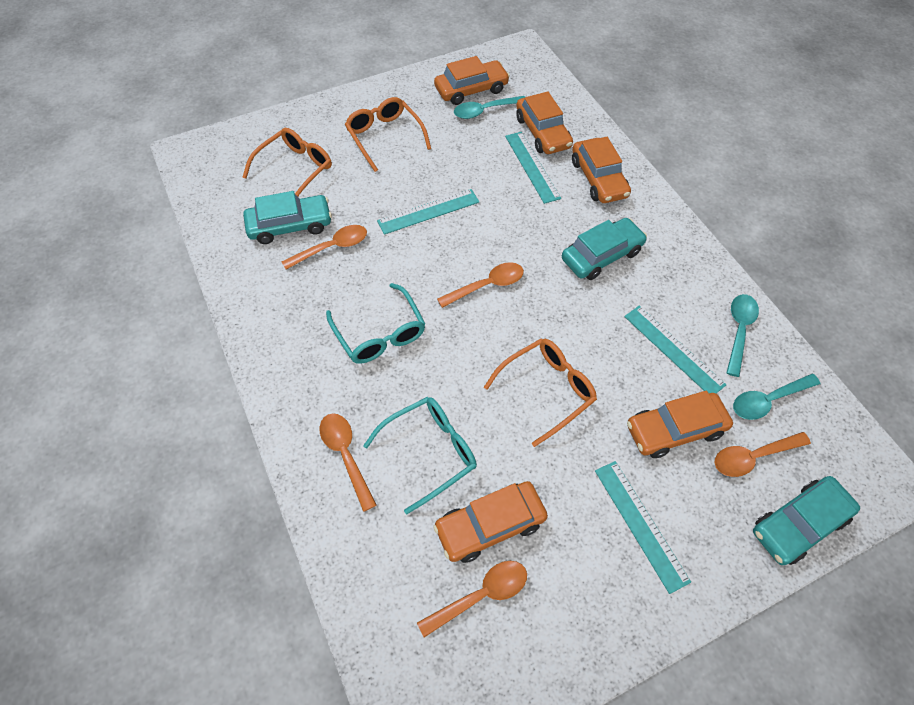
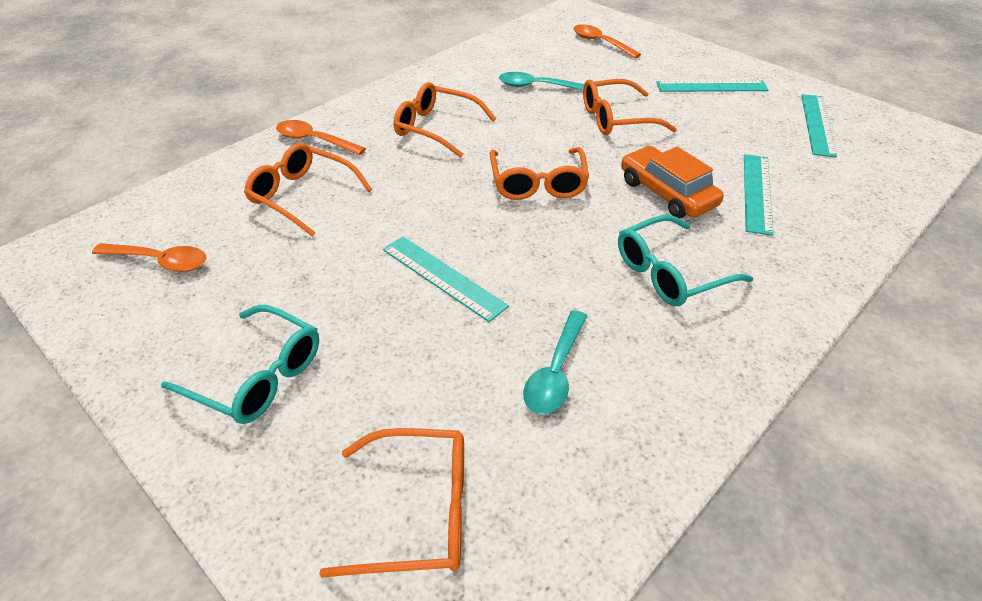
orange car: [433,481,548,563] [434,56,510,105] [516,91,573,154] [572,137,631,203] [627,391,733,458] = 5 -> [621,146,723,218] = 1
orange glasses: [243,128,332,196] [345,97,431,172] [484,338,597,447] = 3 -> [244,143,372,237] [319,428,464,578] [394,82,496,158] [490,147,589,200] [583,79,677,135] = 5
orange spoon: [282,225,367,270] [320,413,377,512] [417,561,527,638] [437,262,524,308] [715,432,811,477] = 5 -> [92,243,207,272] [276,120,366,155] [573,24,641,58] = 3
turquoise car: [243,191,332,244] [562,218,647,280] [753,476,860,565] = 3 -> none = 0
turquoise spoon: [454,96,525,119] [726,294,759,377] [733,374,820,420] = 3 -> [499,72,584,90] [523,310,587,414] = 2

